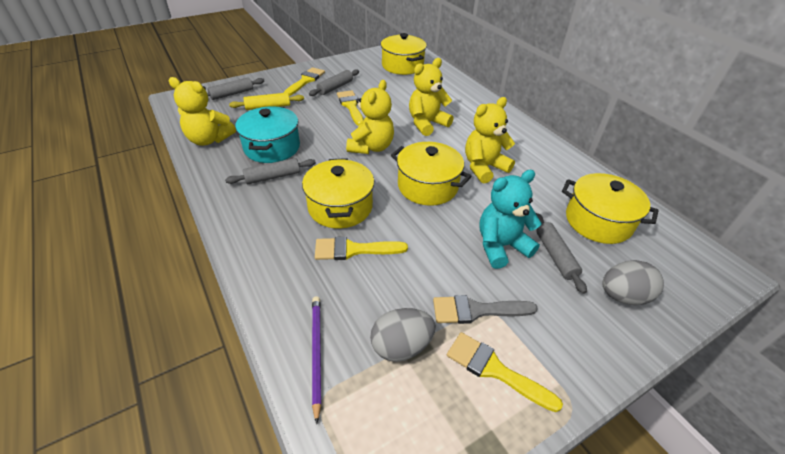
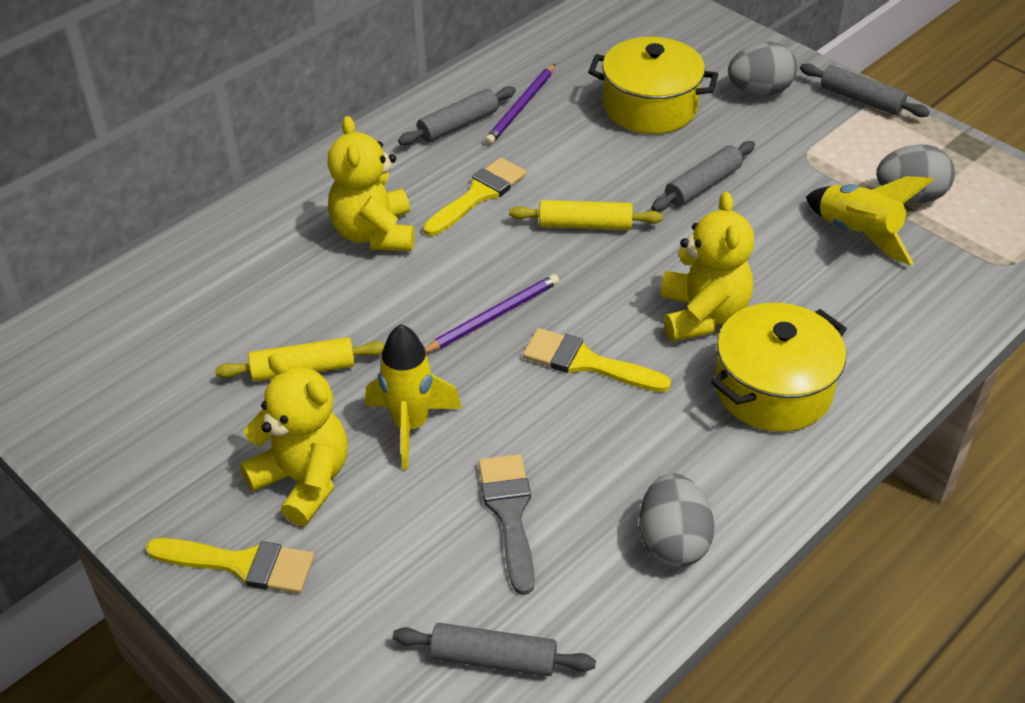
grey egg: [370,308,436,362] [602,260,664,305] = 2 -> [639,473,714,567] [728,42,797,96] [876,144,955,203] = 3
purple pencil: [312,296,321,424] = 1 -> [425,274,559,353] [485,64,555,145] = 2
turquoise pot: [236,106,300,163] = 1 -> none = 0
turquoise teddy bear: [479,170,542,269] = 1 -> none = 0
yellow brush: [284,67,325,96] [315,237,408,260] [337,90,364,126] [447,332,563,412] = 4 -> [146,538,315,593] [423,157,527,236] [523,328,671,392] = 3
yellow pot: [302,158,374,228] [381,33,427,75] [391,142,472,206] [562,173,658,244] = 4 -> [588,37,718,134] [711,303,847,432] = 2
yellow rocket: none = 0 -> [365,324,462,470] [806,176,933,265] = 2
yellow rolling pin: [229,93,304,110] = 1 -> [215,337,385,381] [509,200,663,230] = 2
yellow teddy bear: [169,77,236,146] [346,80,394,154] [409,58,453,136] [465,97,515,184] = 4 -> [240,353,348,526] [327,116,415,251] [660,192,754,341] = 3

